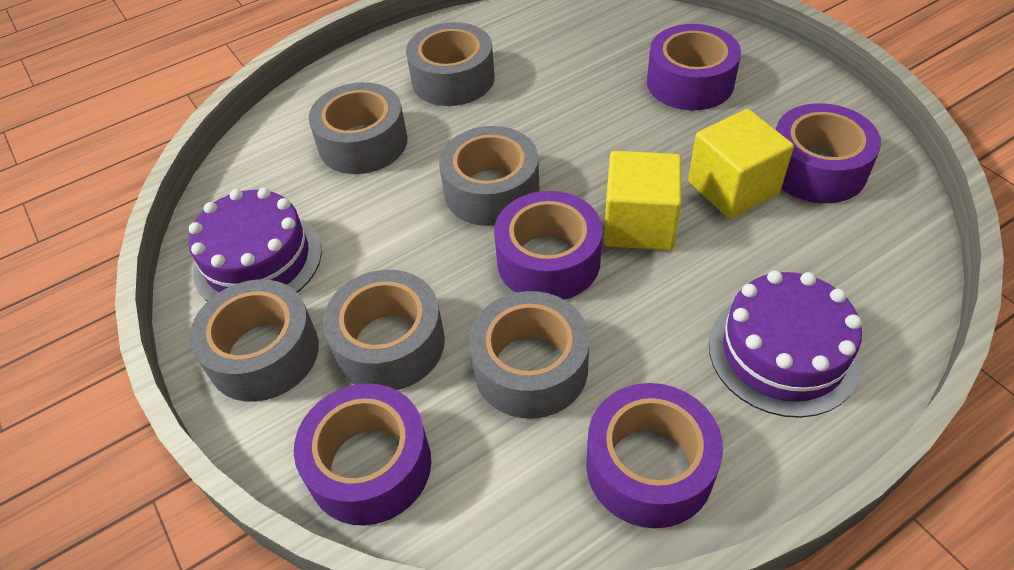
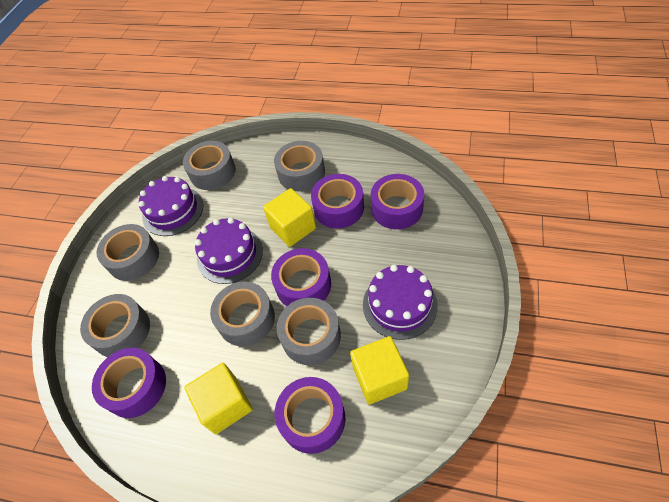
purple cake: [188,188,322,302] [709,270,862,418] = 2 -> [138,176,203,236] [195,217,263,284] [363,265,438,340] = 3
yellow cube: [604,151,682,250] [688,109,794,219] = 2 -> [184,363,253,434] [263,188,316,247] [350,336,409,404] = 3

